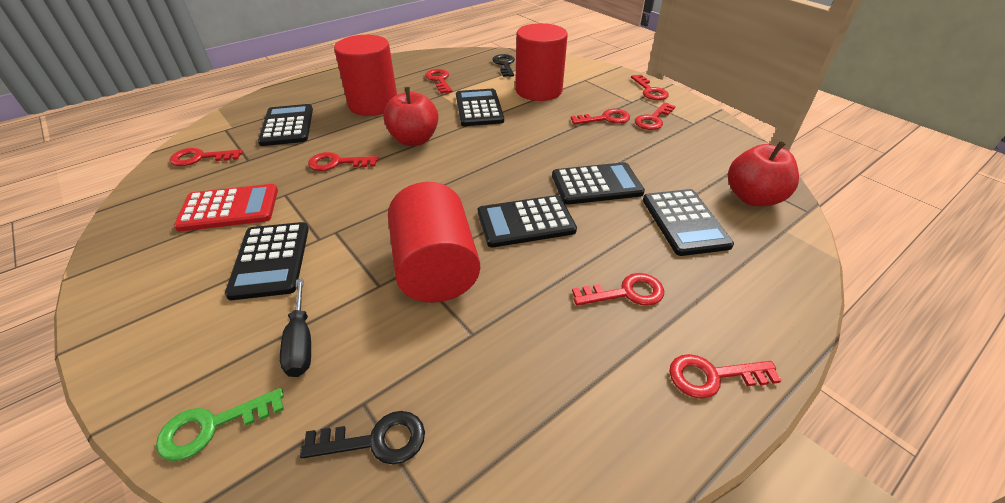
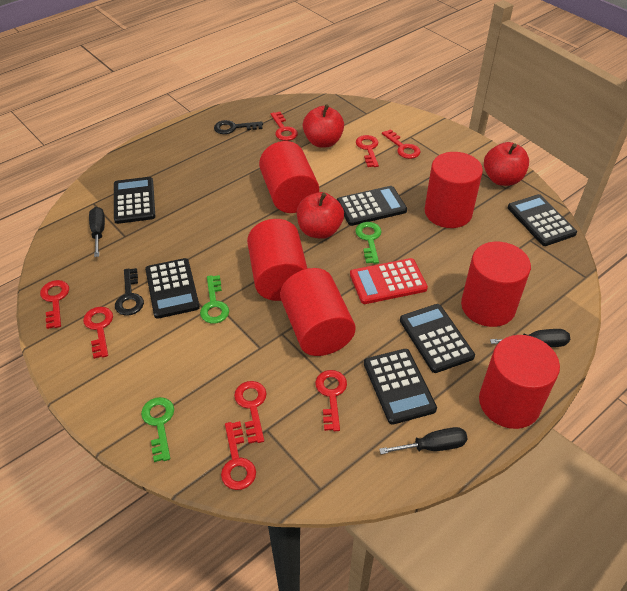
black screwdriver: [280,278,311,377] = 1 -> [89,207,105,257] [379,427,468,454] [490,329,570,347] = 3
green key: [156,388,284,461] = 1 -> [141,397,174,462] [200,275,229,324] [355,222,382,264] = 3
red apple: [384,87,438,146] [728,141,799,206] = 2 -> [297,192,344,239] [303,104,344,147] [484,142,529,186] = 3
red cylinder: [334,35,397,116] [388,182,480,303] [515,23,568,101] = 3 -> [247,219,307,301] [259,141,319,213] [280,268,356,356] [425,152,483,228] [461,242,531,327] [479,335,560,429] = 6

